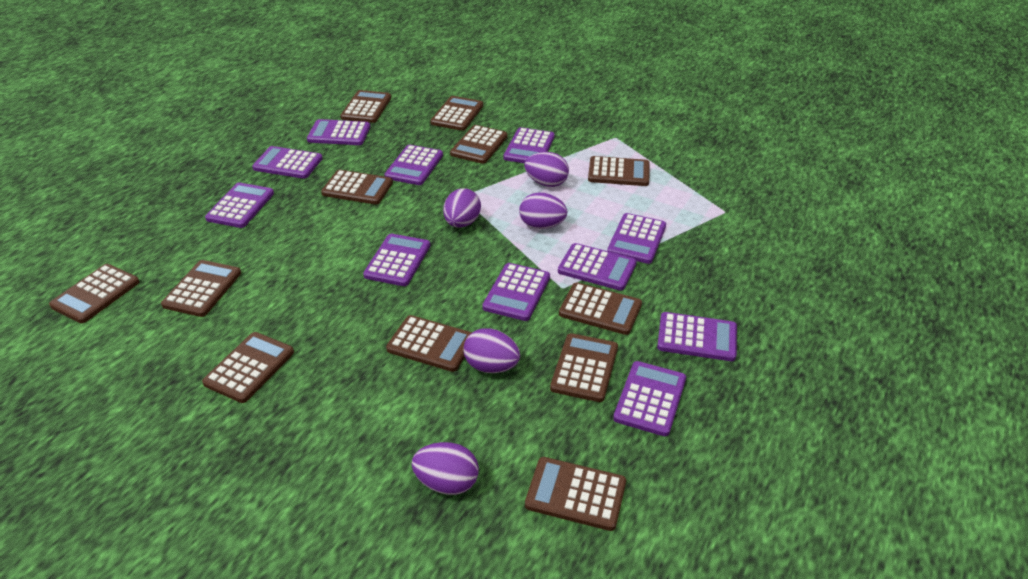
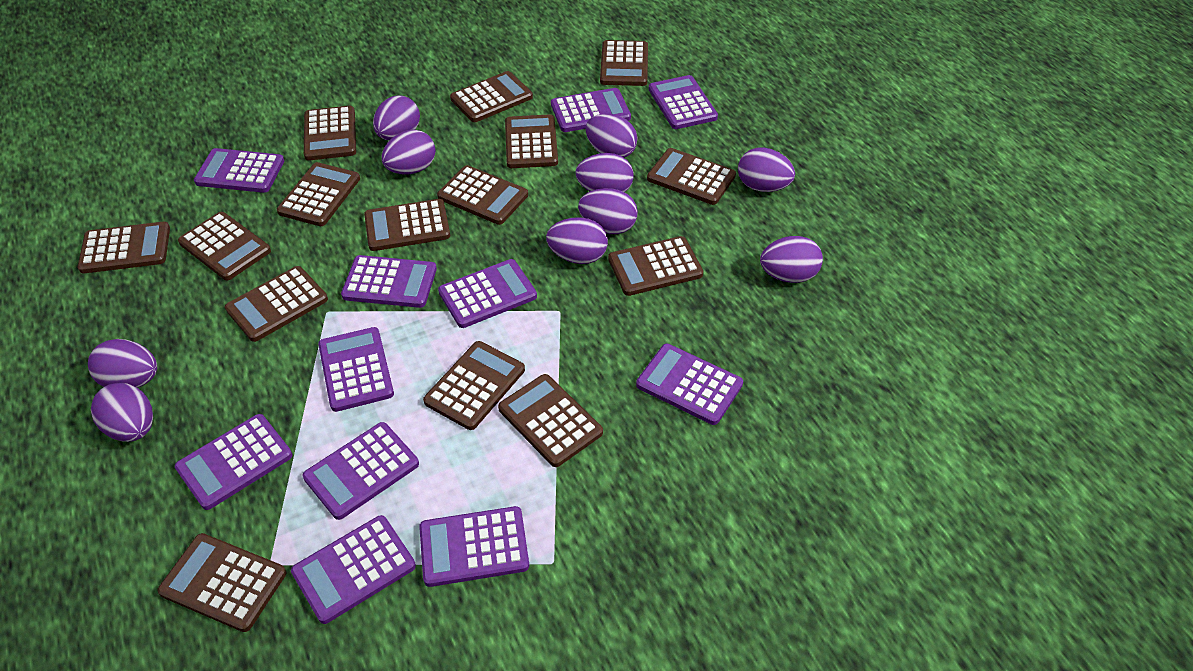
brown calculator: [49,264,139,323] [161,260,241,317] [202,332,294,403] [321,170,393,205] [341,90,391,123] [386,315,472,372] [430,96,483,131] [450,125,507,164] [525,457,626,531] [550,333,618,402] [559,283,642,335] [588,156,650,186] = 12 -> [77,222,170,273] [157,533,286,632] [178,212,271,280] [225,266,328,342] [277,162,360,226] [304,106,356,161] [364,199,450,251] [423,341,525,430] [437,165,528,225] [450,71,533,122] [498,374,603,467] [505,114,558,168] [600,40,648,86] [608,236,703,296] [647,148,736,205] = 15
purple egg: [412,442,479,495] [443,188,481,228] [464,328,520,373] [519,192,567,229] [524,152,569,187] = 5 -> [88,339,157,388] [91,383,153,442] [373,95,420,141] [382,129,435,174] [546,217,608,264] [575,153,634,192] [578,188,638,234] [586,114,637,158] [738,147,795,192] [760,236,823,283] = 10

